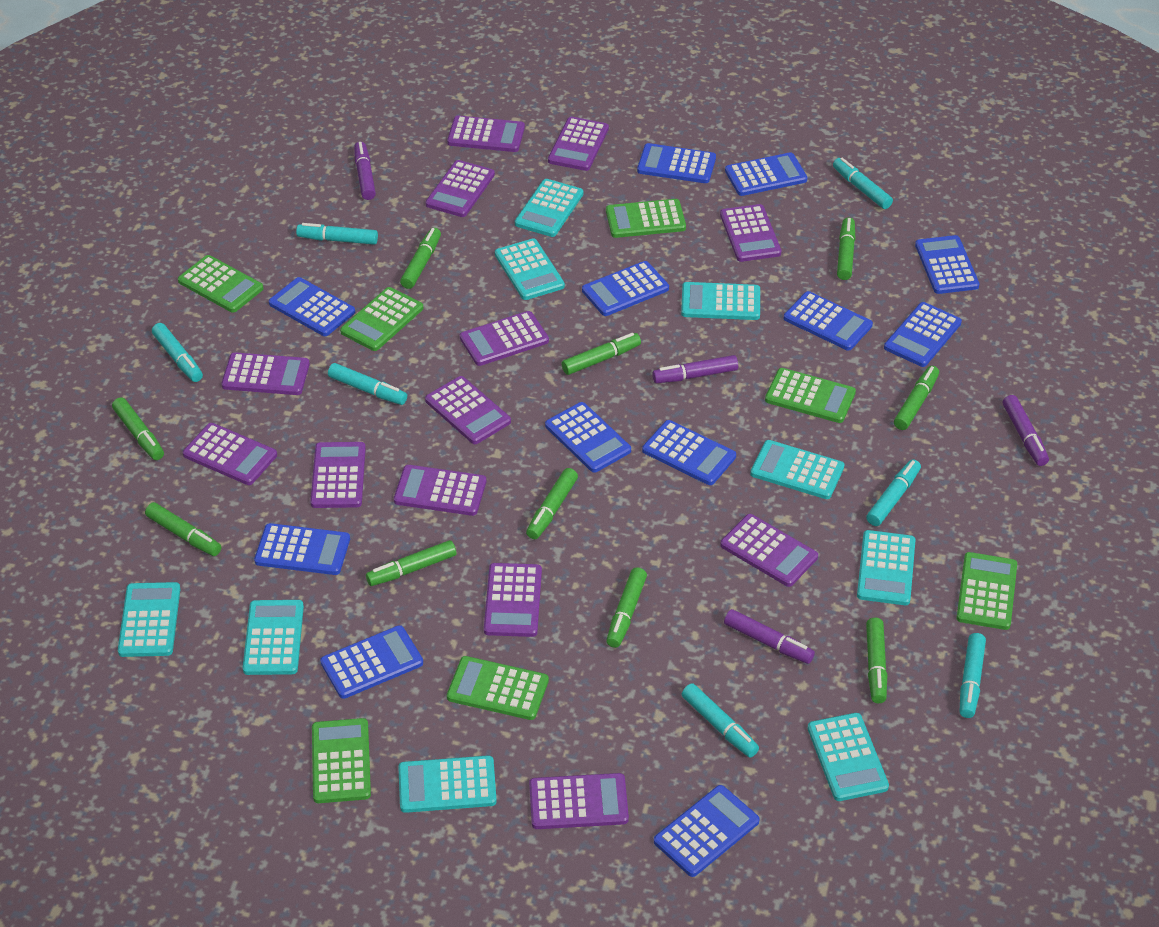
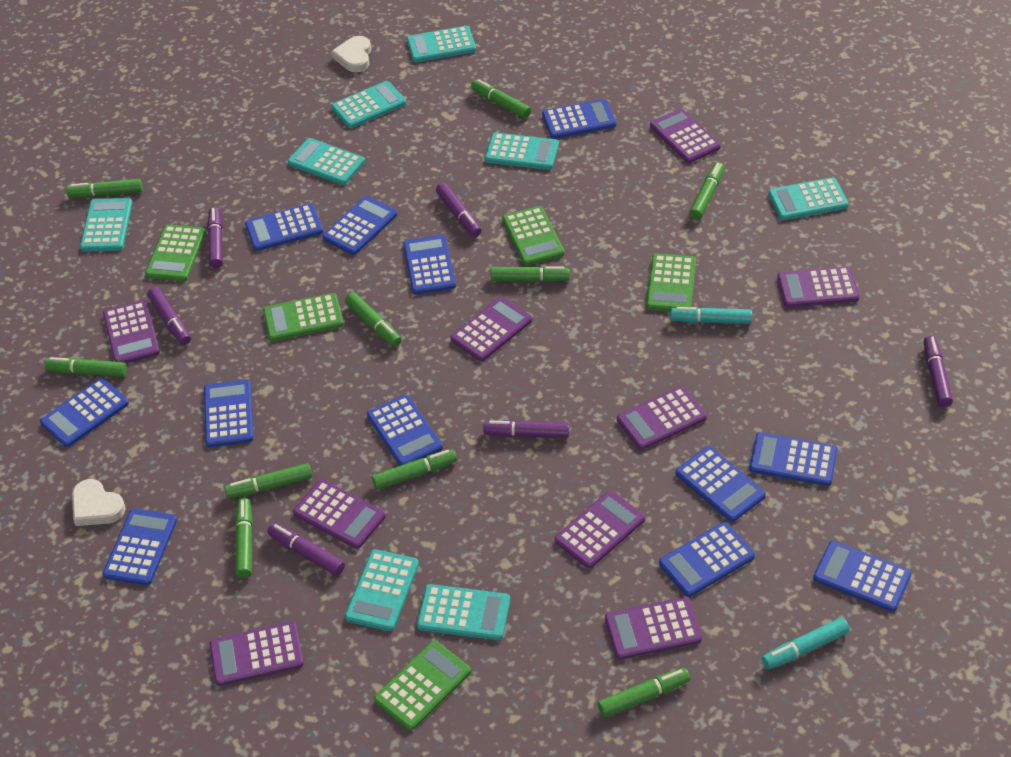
green calculator: [178,255,264,313] [312,718,371,803] [340,287,423,351] [447,656,549,720] [606,199,686,238] [765,368,856,423] [957,552,1017,630] = 7 -> [145,224,206,281] [263,293,343,341] [374,641,471,731] [502,206,565,266] [646,253,696,311] = 5
purple calculator: [183,423,277,485] [221,352,310,395] [310,442,366,508] [394,465,486,516] [425,376,511,444] [426,160,495,217] [447,115,525,152] [460,311,549,366] [484,563,542,637] [529,773,629,829] [548,117,609,171] [720,204,781,262] [720,514,818,587] = 13 -> [103,300,160,363] [210,621,304,686] [293,479,386,549] [451,297,532,362] [555,491,645,569] [605,597,702,660] [617,386,707,450] [650,109,721,163] [777,266,859,307] = 9
purple marker: [354,142,376,200] [652,355,738,383] [724,609,815,664] [1003,395,1049,466] = 4 -> [147,287,191,345] [207,207,223,268] [268,523,345,576] [436,183,481,237] [483,420,569,438] [924,336,953,407] = 6
turquoise calculator: [118,582,180,657] [243,600,304,675] [398,756,497,813] [495,239,565,300] [515,179,583,237] [681,282,760,320] [750,440,844,499] [808,713,889,801] [857,530,916,605] = 9 -> [80,198,132,252] [288,138,365,185] [331,81,406,128] [345,549,419,631] [407,26,476,62] [417,584,510,640] [485,133,559,170] [768,177,849,220] = 8
turquoise marker: [152,323,203,382] [296,223,378,245] [328,363,407,405] [682,683,759,757] [833,158,893,209] [866,459,921,526] [960,633,986,718] = 7 -> [670,307,752,324] [762,618,850,669] = 2
white heart: none = 0 -> [72,479,126,526] [331,36,371,72] = 2

